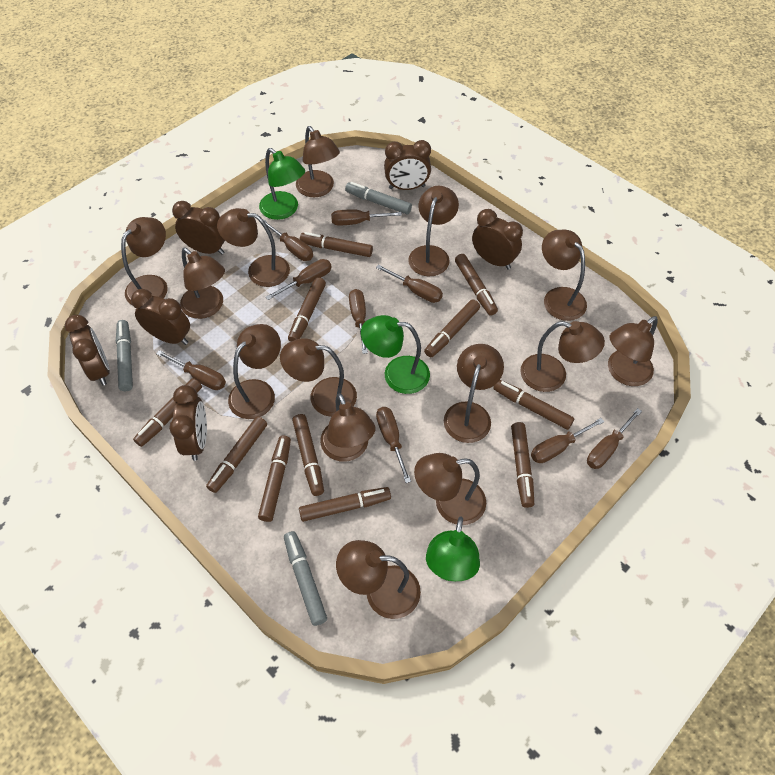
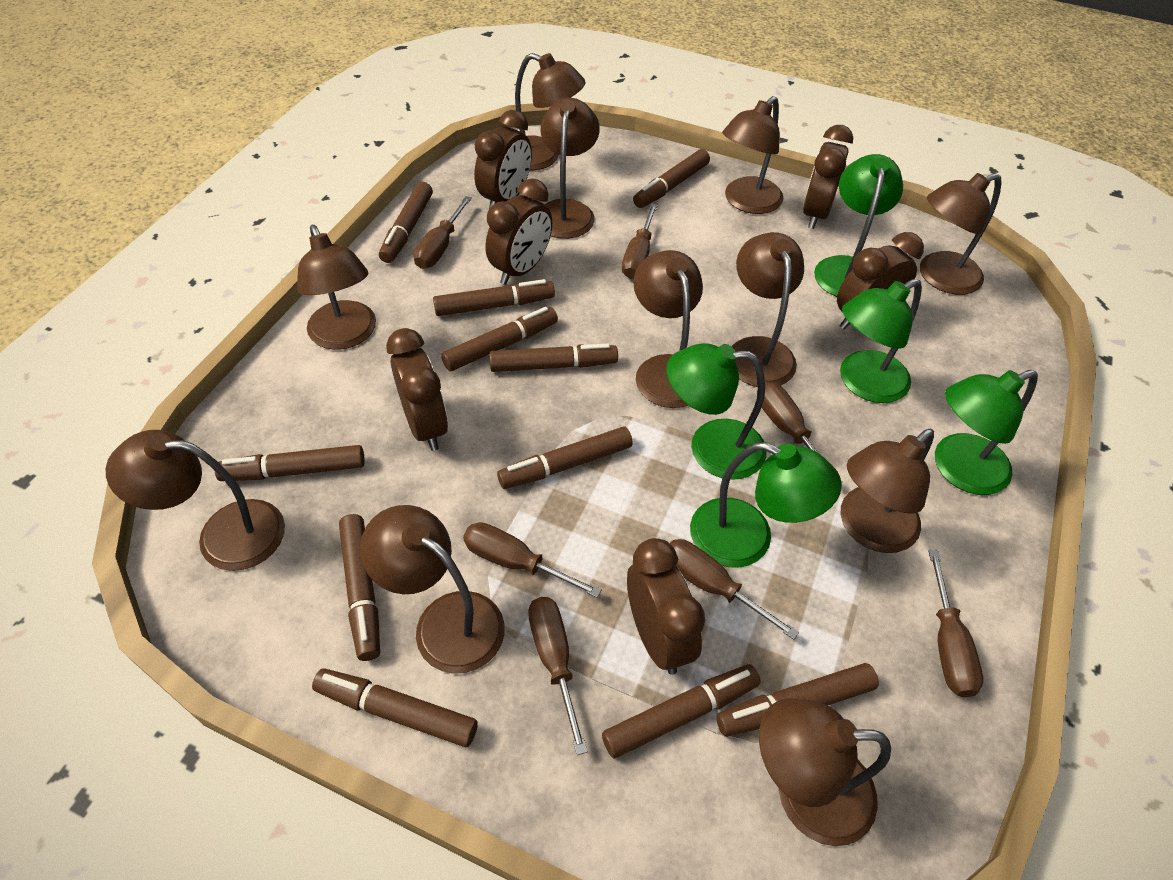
brown lamp: [121,217,168,306] [180,248,225,319] [217,208,290,287] [228,324,281,419] [280,338,357,417] [296,126,340,197] [320,393,375,462] [336,540,421,619] [408,186,459,276] [414,453,486,525] [444,344,504,443] [520,321,605,392] [542,229,587,321] [608,316,658,386] = 14 -> [106,430,285,571] [297,225,376,350] [360,505,505,674] [515,53,586,170] [541,98,600,239] [633,250,703,408] [722,96,783,214] [732,232,804,387] [759,698,891,846] [841,429,934,553] [920,173,1002,295] = 11
brown screwdriver: [156,350,226,390] [263,219,313,261] [266,259,332,300] [331,209,402,226] [349,289,368,354] [376,265,443,303] [376,407,411,483] [531,418,604,463] [587,408,642,469] = 9 -> [413,196,472,269] [463,522,602,598] [528,597,588,755] [622,204,658,279] [670,539,799,640] [762,382,843,483] [928,550,983,697] = 7
green lamp: [259,148,305,220] [361,315,430,394] [426,517,480,581] = 3 -> [666,343,767,480] [690,442,842,568] [814,154,903,297] [840,279,922,403] [935,370,1038,495] = 5
grey marker: [116,320,133,391] [284,531,327,626] [345,182,412,214] = 3 -> none = 0

